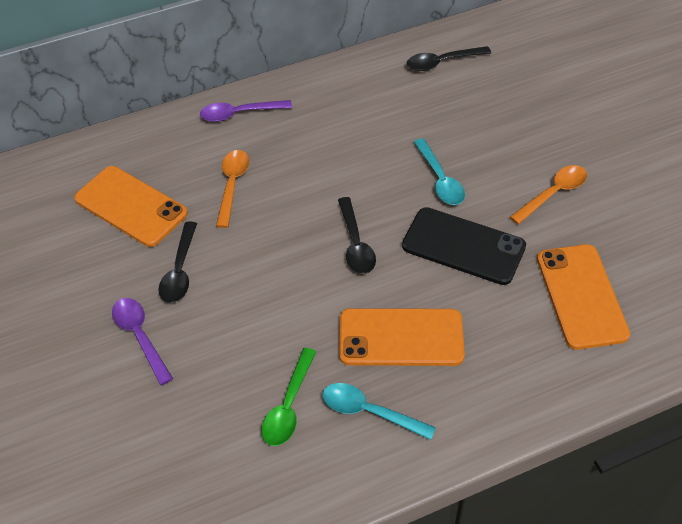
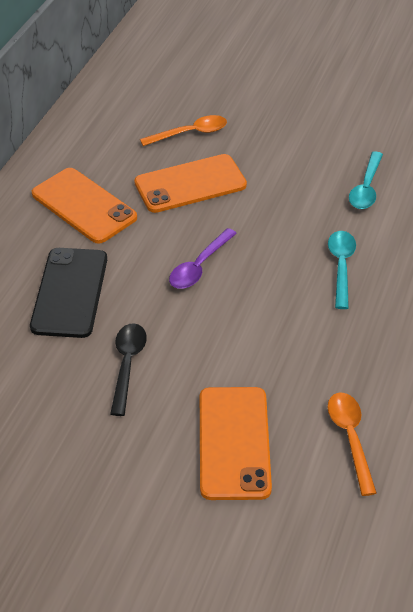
black spoon: [159,221,197,303] [338,197,376,274] [407,46,491,71] = 3 -> [110,323,147,416] = 1
green spoon: [262,348,316,446] = 1 -> none = 0
purple spoon: [112,298,173,385] [200,100,292,122] = 2 -> [169,228,237,289] = 1

